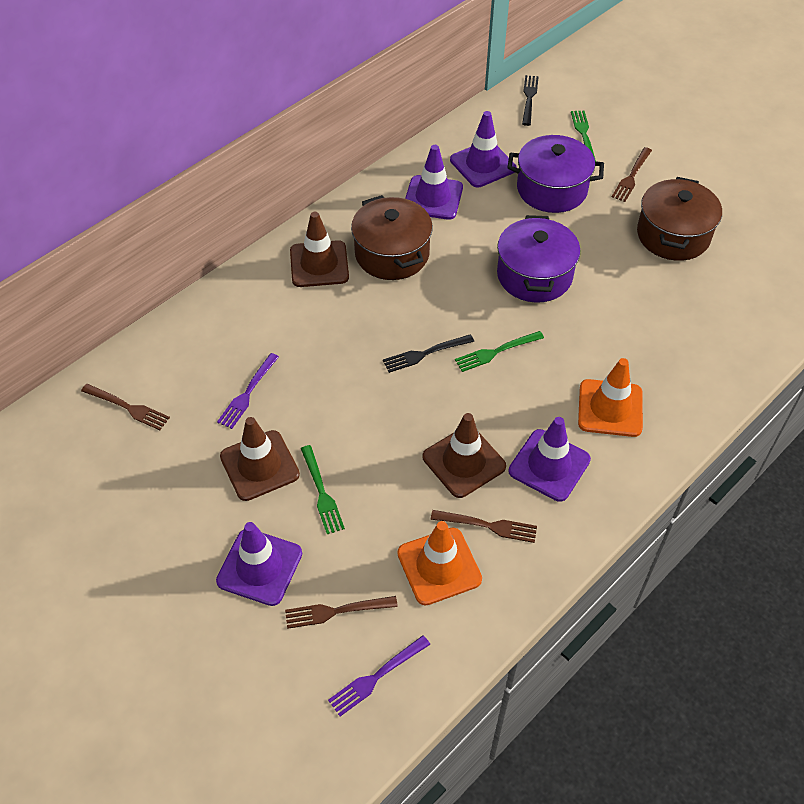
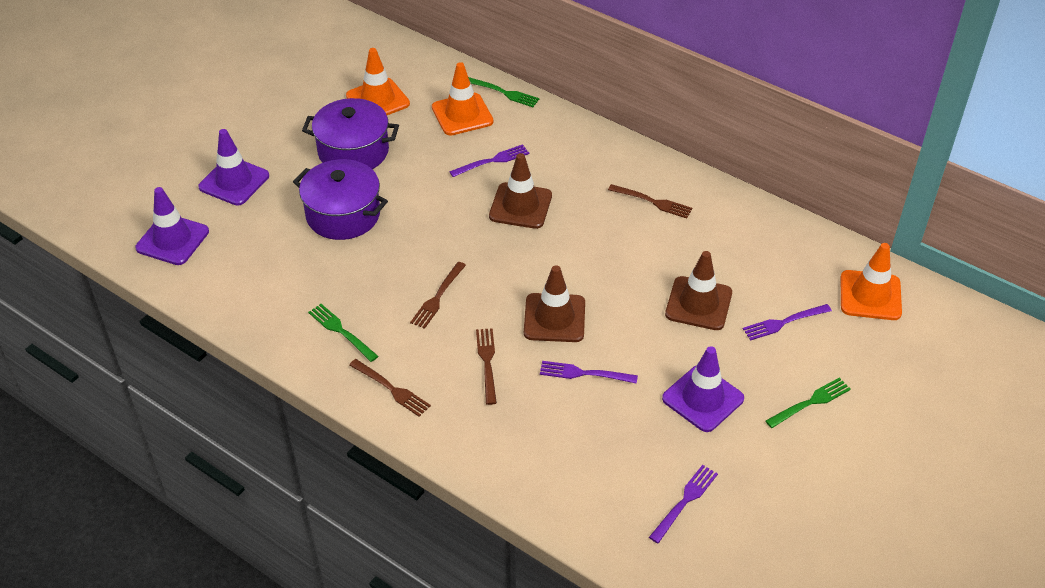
black fork: [383,334,474,373] [522,75,539,126] = 2 -> none = 0
brown pot: [351,195,433,280] [637,177,722,261] = 2 -> none = 0
orange traffic cone: [397,521,482,606] [578,358,643,437] = 2 -> [346,48,410,115] [432,62,493,136] [840,243,902,320] = 3
purple fork: [217,353,279,429] [328,635,431,716] = 2 -> [449,144,529,177] [540,361,638,384] [649,465,718,543] [743,304,832,341] = 4
purple traffic cone: [216,522,302,606] [405,145,463,220] [450,111,516,187] [508,417,591,502] = 4 -> [135,187,209,265] [198,129,269,206] [662,346,744,432] = 3

